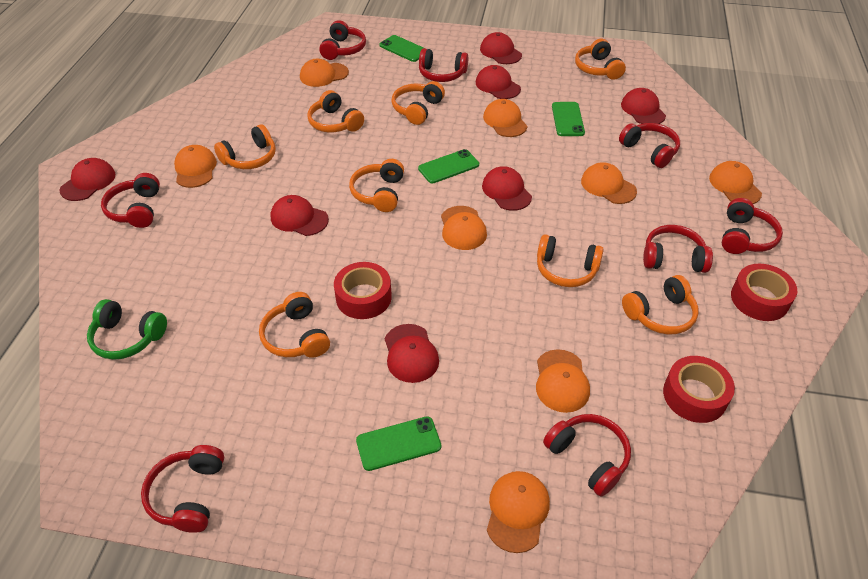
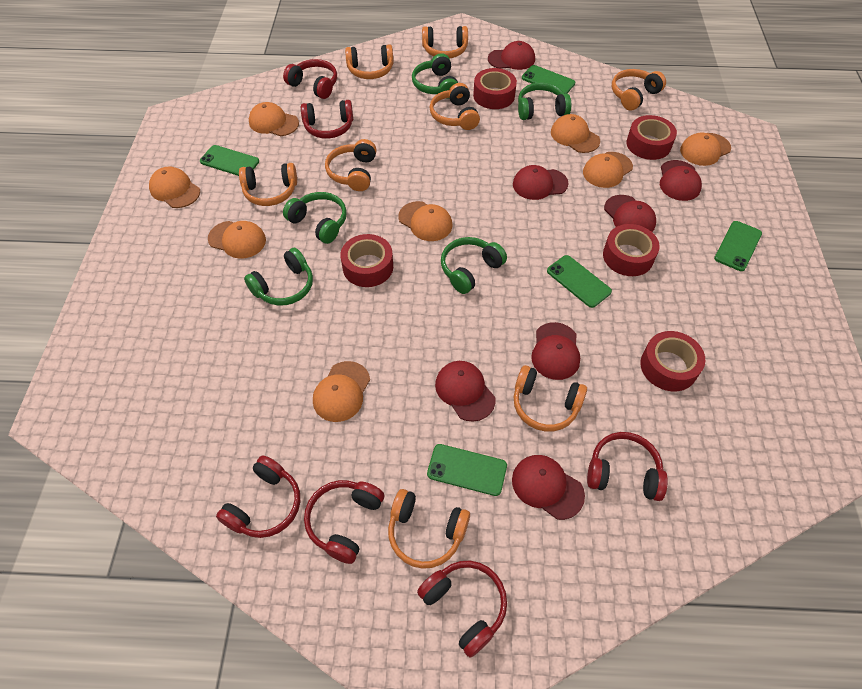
green headphones: [87,299,167,360] = 1 -> [244,248,313,306] [283,192,347,244] [412,53,458,99] [441,237,507,294] [518,83,571,120] = 5
green phone: [356,416,441,471] [379,35,423,62] [418,149,479,183] [552,102,585,136] = 4 -> [200,145,259,176] [427,444,507,496] [522,65,575,94] [547,255,612,308] [714,221,762,271] = 5
red headphones: [101,173,160,228] [141,445,224,533] [319,20,366,60] [419,48,468,82] [543,414,631,496] [619,123,680,168] [643,225,713,273] [722,198,783,254] = 8 -> [216,455,300,538] [283,59,337,99] [301,100,353,138] [304,480,384,564] [417,561,507,658] [587,432,668,501] = 6
red tape: [334,262,392,319] [663,356,735,423] [731,264,797,321] = 3 -> [340,234,393,287] [473,68,517,109] [603,224,660,276] [626,115,677,160] [641,331,705,392] = 5

